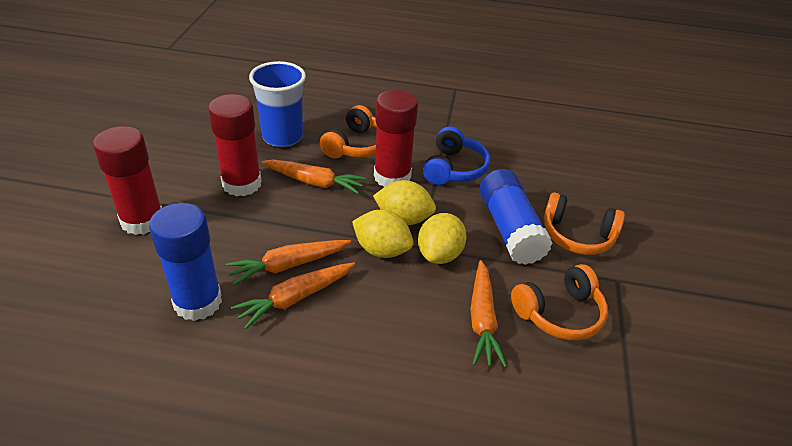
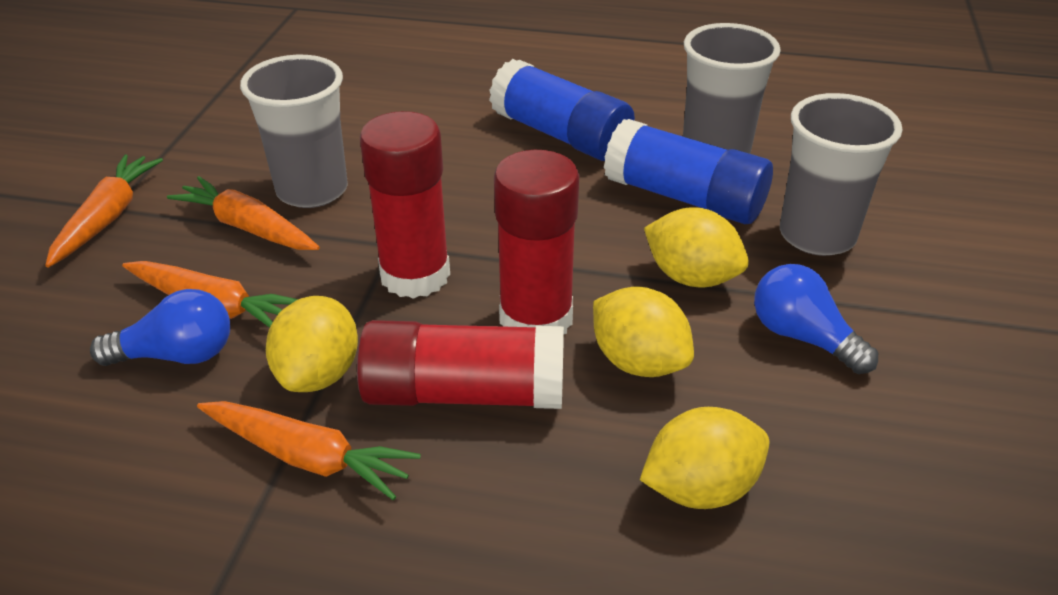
blue cup: [249,61,306,147] = 1 -> none = 0
blue headphones: [423,126,490,185] = 1 -> none = 0
blue light bulb: none = 0 -> [90,289,230,366] [754,264,878,374] = 2
grey cup: none = 0 -> [240,55,348,208] [683,23,781,154] [780,93,902,256] = 3
orange headphones: [320,105,377,158] [511,264,608,340] [544,192,625,255] = 3 -> none = 0
yellow lemon: [352,210,414,258] [373,180,436,225] [418,213,466,264] = 3 -> [266,296,358,392] [593,287,694,377] [640,407,769,509] [644,207,749,287] = 4

